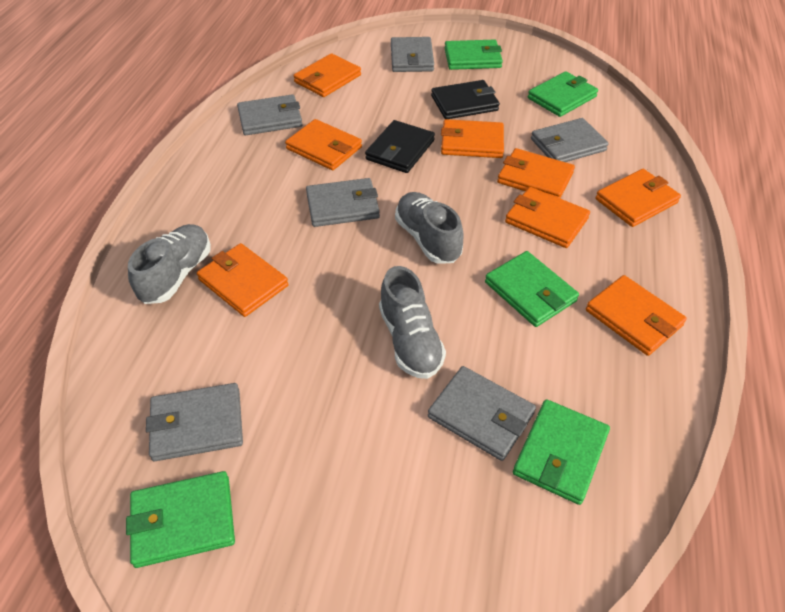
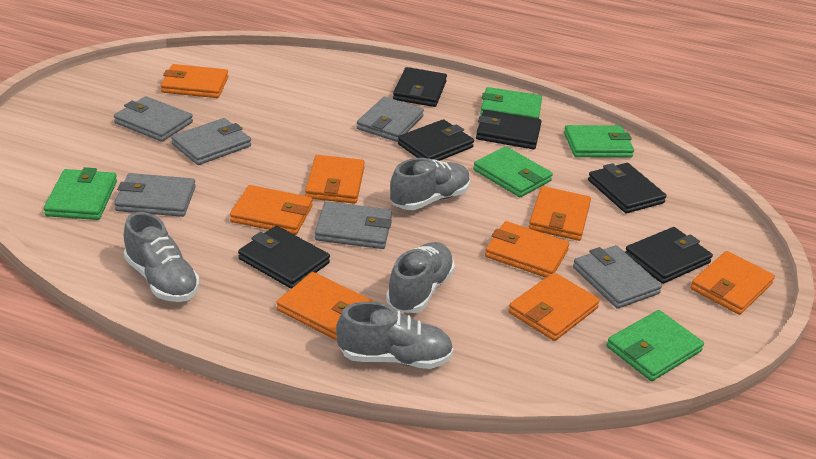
black wallet: [365,120,435,173] [431,80,500,119] = 2 -> [238,226,330,289] [393,67,447,107] [398,119,474,161] [476,110,542,149] [588,163,667,213] [625,227,713,284] = 6
grey shoe: [128,224,211,304] [379,266,446,379] [395,192,463,264] = 3 -> [124,212,199,302] [336,302,454,369] [386,242,455,313] [390,158,470,210] = 4

